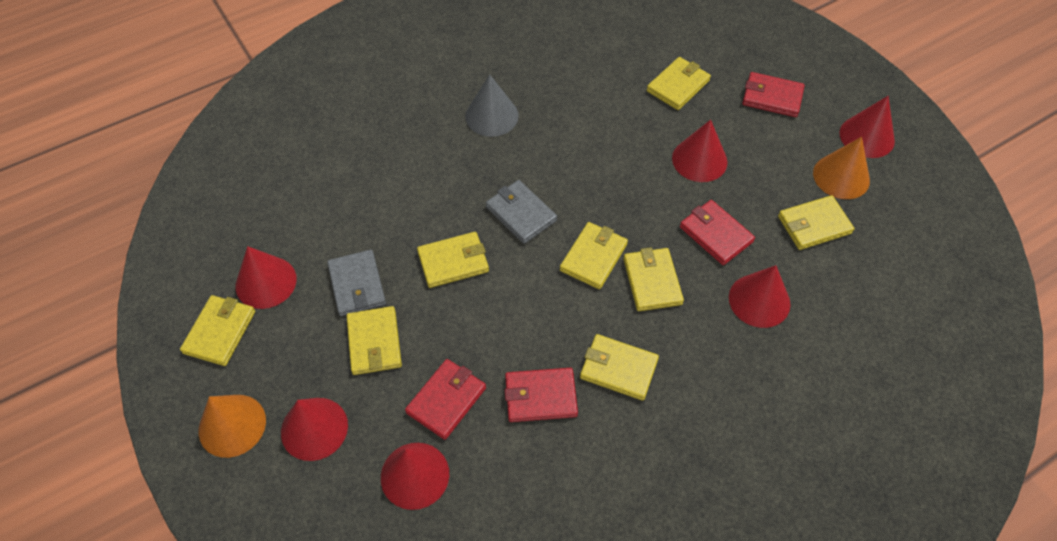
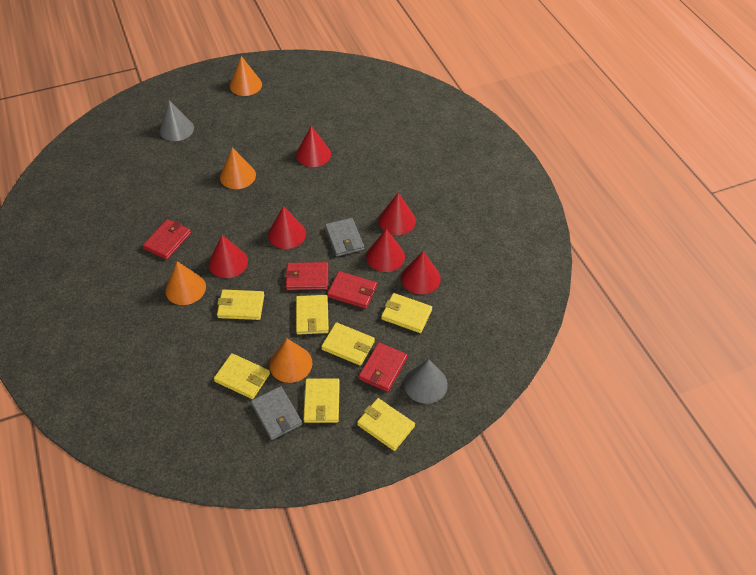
grey cone: [465,74,519,137] = 1 -> [160,100,194,141] [404,359,448,404] = 2
orange cone: [199,395,266,458] [813,137,870,199] = 2 -> [165,261,206,305] [220,147,256,189] [230,56,262,96] [269,339,312,383] = 4
yellow wallet: [180,295,255,366] [347,306,402,375] [417,232,489,288] [560,222,628,289] [580,334,659,401] [623,247,684,311] [647,57,711,110] [778,195,855,250] = 8 -> [214,353,270,399] [217,290,264,320] [296,295,329,335] [303,378,340,423] [321,322,375,366] [357,398,415,451] [381,293,432,333] = 7

